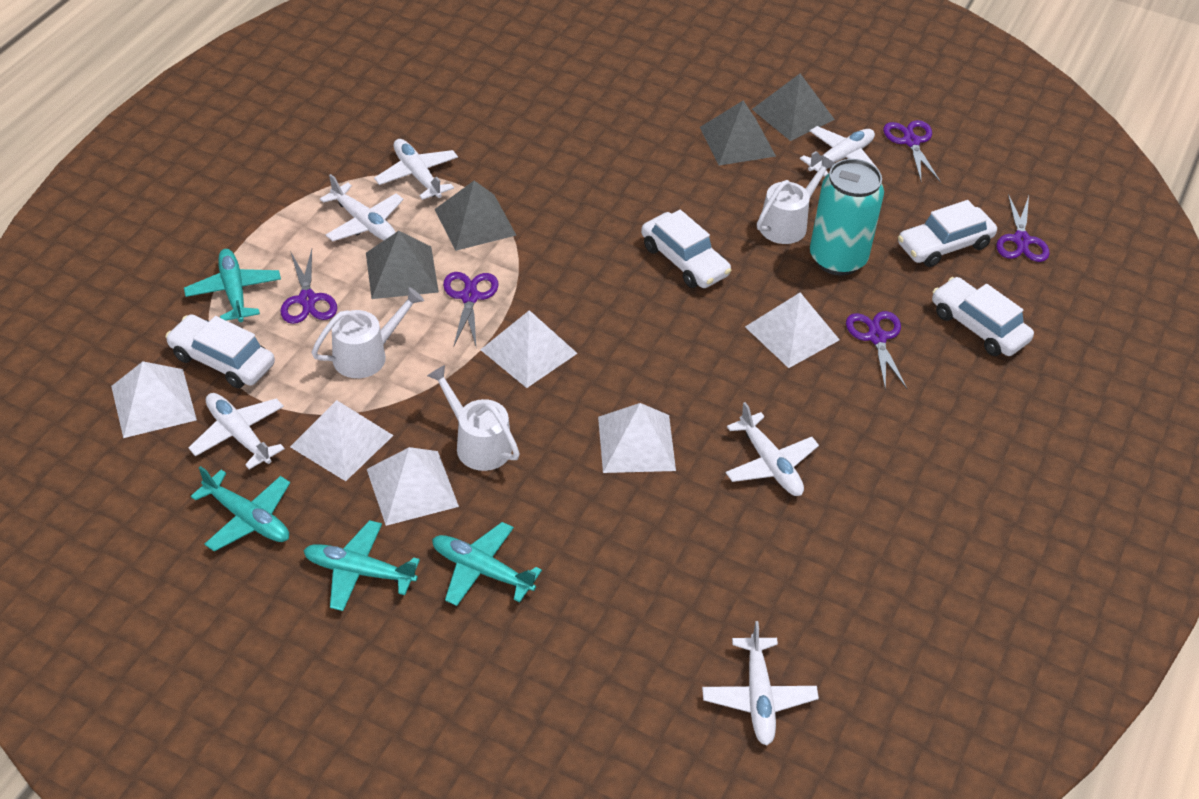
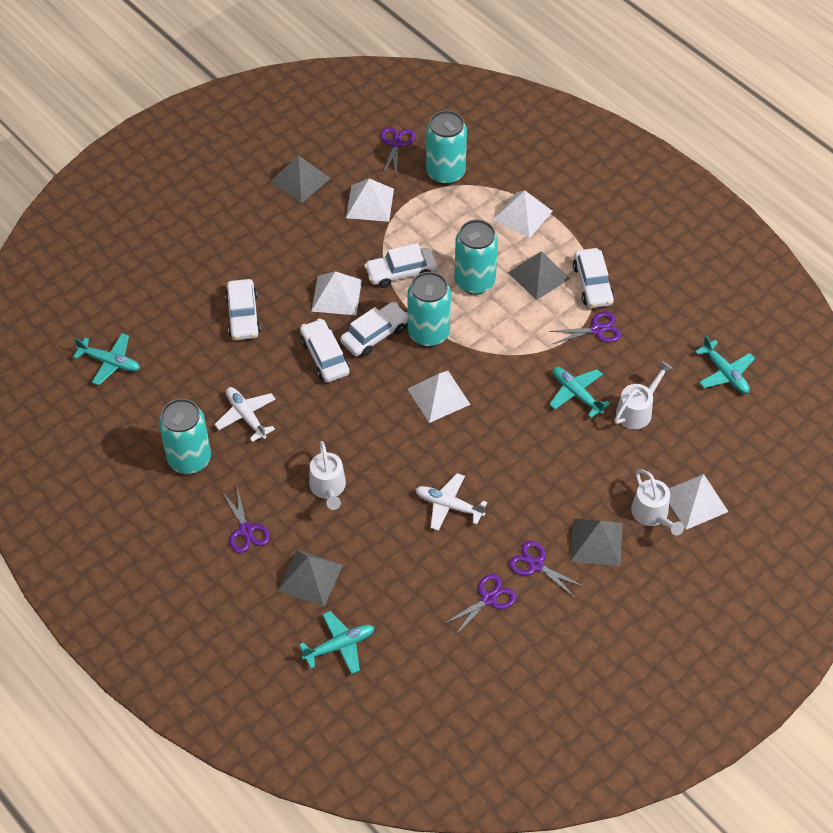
turquoise can: [810,159,884,275] = 1 -> [159,398,211,474] [408,272,451,347] [426,110,467,185] [455,220,498,295] = 4
white car: [166,314,275,388] [641,210,731,288] [898,200,997,267] [932,277,1034,356] = 4 -> [225,279,261,340] [300,319,349,382] [340,302,408,357] [364,243,437,288] [573,248,614,308] = 5
white plane: [188,393,285,469] [320,174,404,241] [374,139,458,200] [702,621,819,745] [726,402,819,496] [800,126,879,177] = 6 -> [214,387,275,442] [416,473,487,531] = 2
white pyramid: [111,361,197,438] [290,400,394,481] [367,447,459,526] [480,310,578,388] [598,403,676,473] [745,293,840,368] = 6 -> [311,271,362,315] [346,179,394,222] [407,371,471,423] [493,190,552,239] [669,474,729,530] = 5

